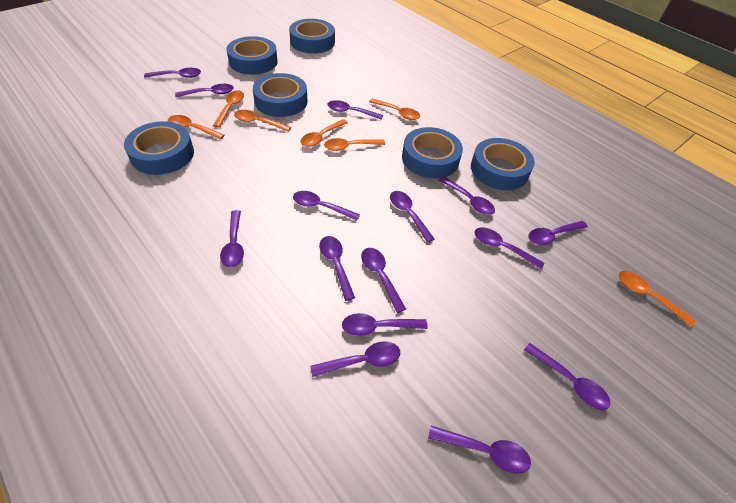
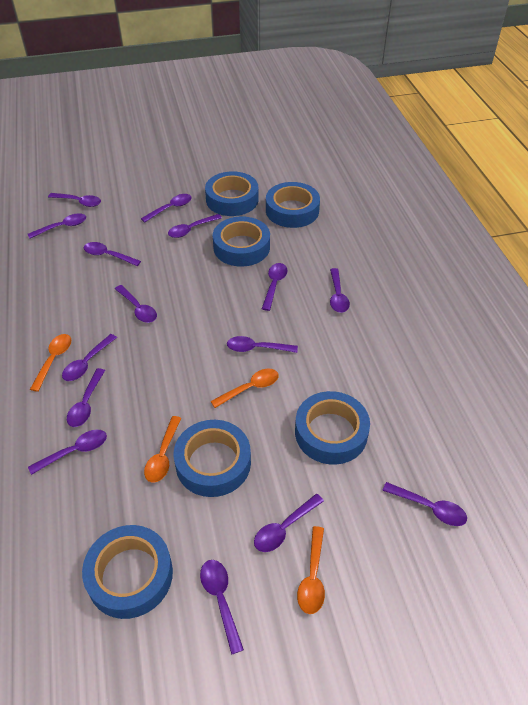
orange spoon: [168,115,225,140] [213,91,244,128] [234,110,291,132] [300,119,348,147] [324,138,385,151] [369,98,420,120] [618,271,695,327] = 7 -> [30,334,71,392] [144,416,181,482] [210,369,279,408] [297,526,325,614] = 4

